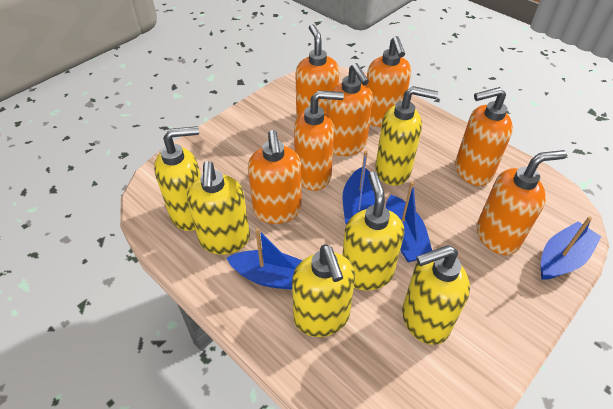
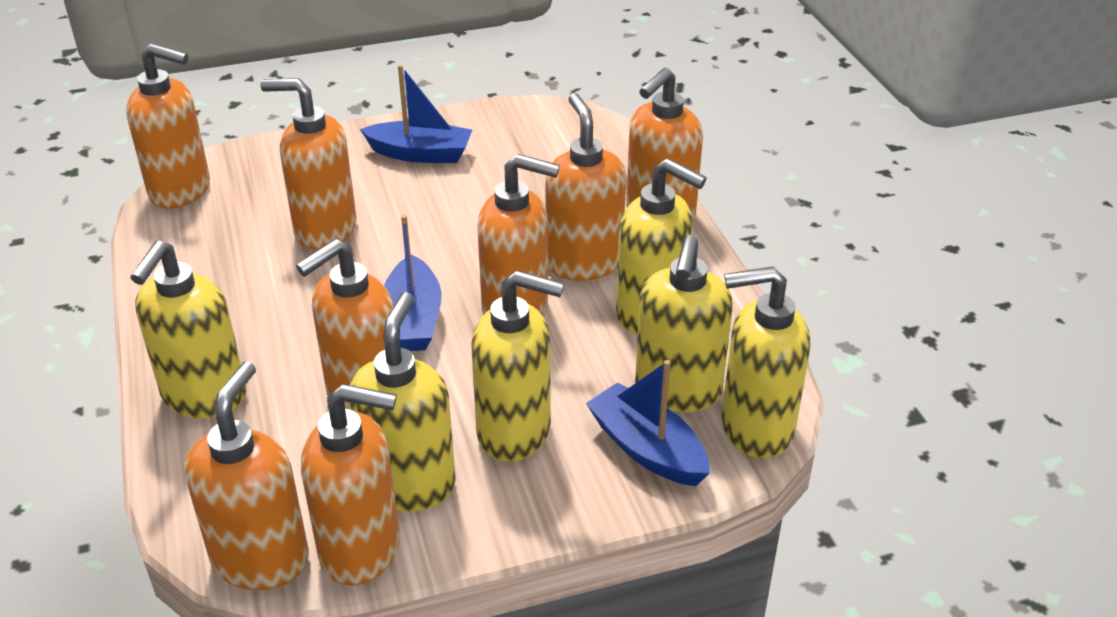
blue boat: [226,228,303,290] [342,151,375,224] [386,181,432,262] [541,216,602,280] = 4 -> [360,65,472,163] [384,215,442,351] [586,360,710,486] = 3
orange soap dispenser: [248,130,302,224] [294,90,344,191] [295,24,339,117] [327,63,373,156] [367,36,411,127] [455,87,513,186] [477,150,567,255] = 7 -> [126,43,210,209] [184,361,309,590] [260,78,357,250] [296,239,394,409] [301,384,400,585] [477,154,560,316] [545,93,626,281] [626,68,703,221] = 8

